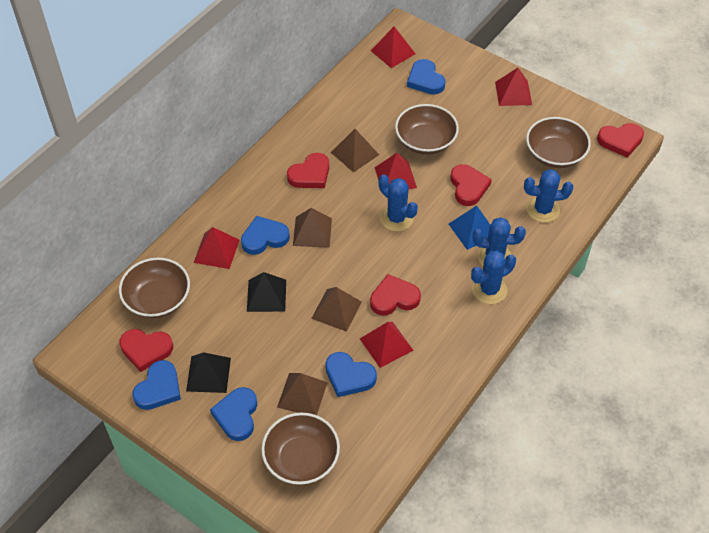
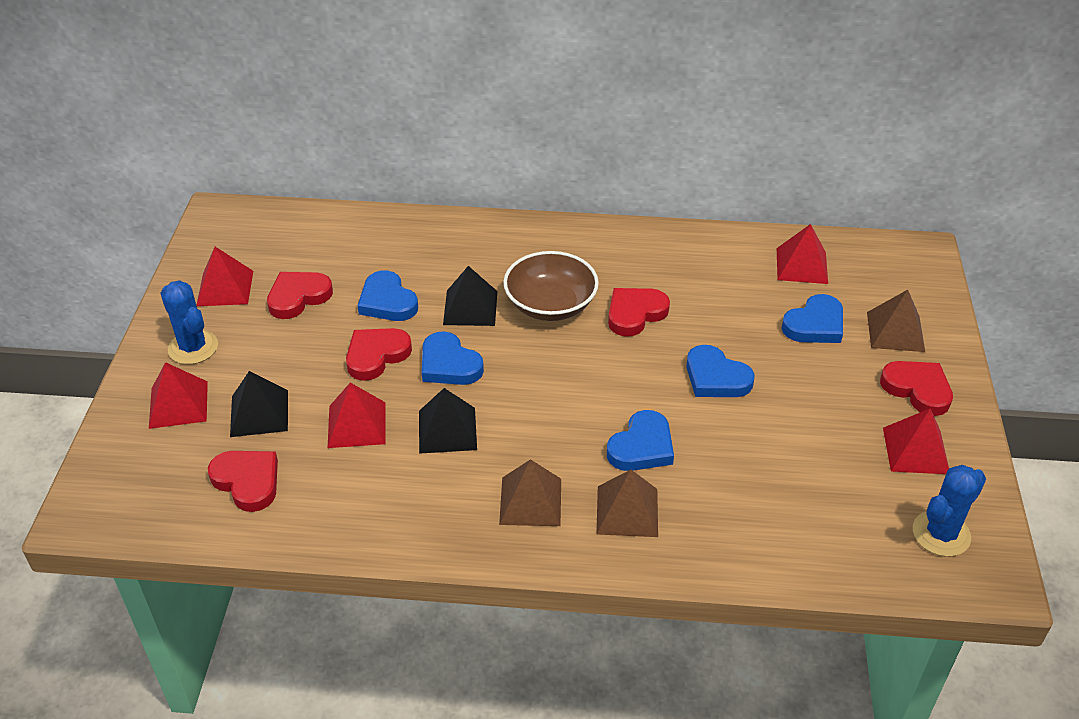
black pyramid: [186,352,231,393] [247,272,286,312] = 2 -> [230,371,288,437] [419,388,477,454] [443,266,497,326] = 3
blue cactus: [379,174,418,232] [471,251,516,304] [473,217,526,266] [524,169,573,223] = 4 -> [161,280,218,364] [913,465,986,557] = 2
blue pyramid: [449,206,490,250] = 1 -> none = 0
brown bowl: [119,258,190,318] [261,413,340,485] [395,104,459,155] [526,117,591,168] = 4 -> [503,251,599,321] = 1
brown pyramid: [277,373,328,415] [293,208,332,248] [311,287,362,332] [331,129,379,172] = 4 -> [499,459,561,526] [596,470,658,537] [867,290,925,352] = 3

